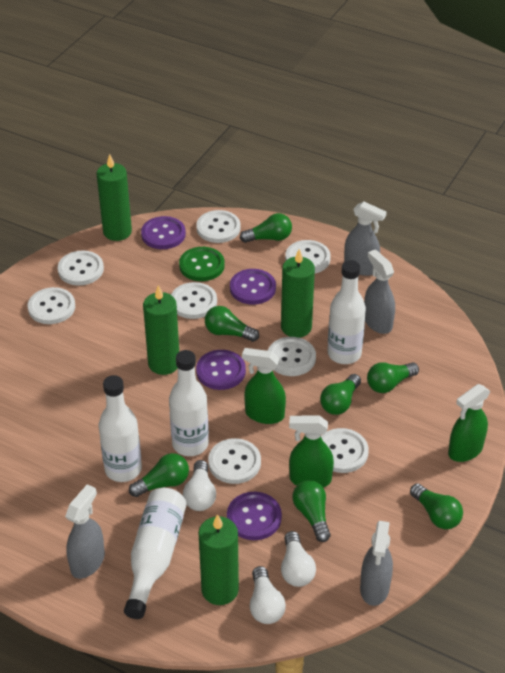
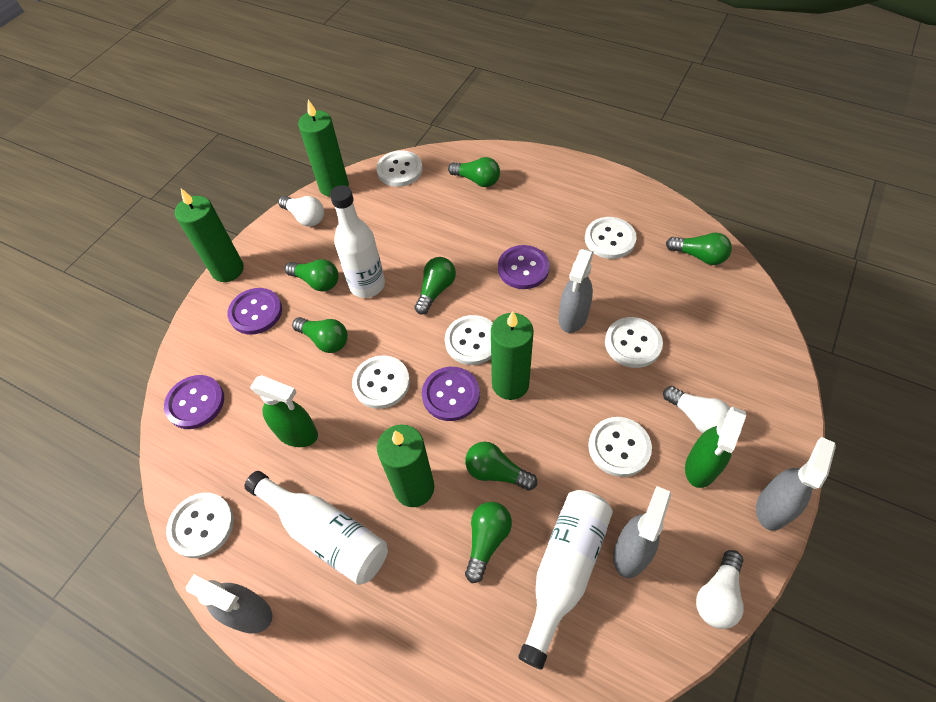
green button: [179,247,225,281] = 1 -> none = 0
green spray bottle: [242,348,286,424] [289,415,334,487] [448,384,490,462] = 3 -> [250,375,318,447] [685,407,746,488] = 2
white bottle: [99,375,142,482] [124,488,187,619] [169,350,209,456] [327,260,366,364] = 4 -> [244,471,388,585] [330,185,385,298] [518,490,613,670] = 3
white button: [28,287,75,324] [58,251,104,286] [171,282,217,319] [196,210,241,243] [208,438,261,484] [268,337,316,376] [285,240,331,274] [321,428,369,473] = 8 -> [166,493,234,558] [352,355,410,409] [376,150,422,187] [445,315,493,365] [585,217,637,259] [588,417,652,477] [605,317,663,368] = 7

